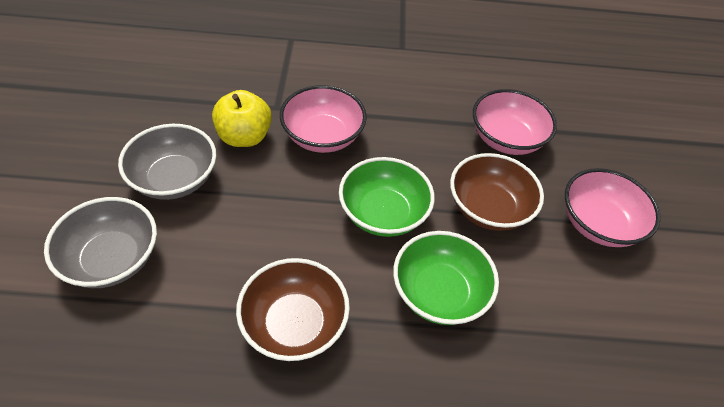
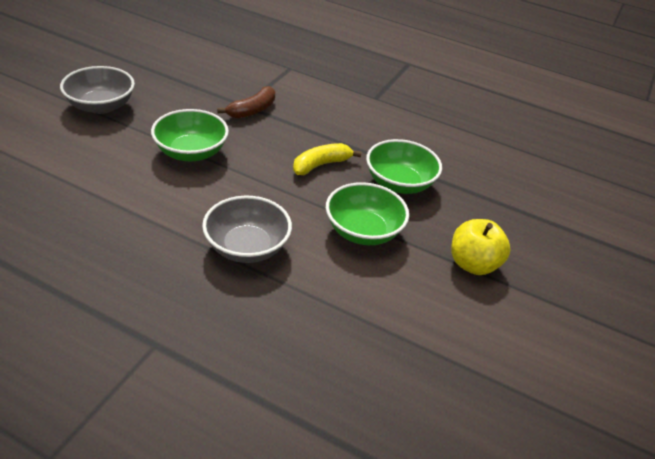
brown banana: none = 0 -> [217,86,275,119] = 1
brown bowl: [236,258,350,361] [450,153,544,231] = 2 -> none = 0
green bowl: [339,157,435,237] [393,231,499,325] = 2 -> [151,109,229,161] [326,182,409,245] [366,139,442,194] = 3
pink bowl: [280,85,367,153] [473,89,557,155] [565,168,661,247] = 3 -> none = 0
yellow banana: none = 0 -> [293,143,362,175] = 1

